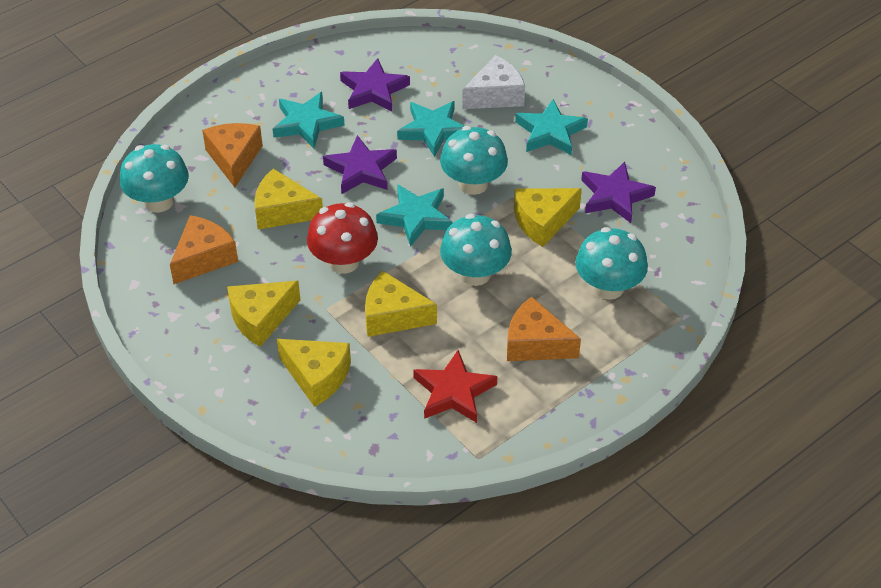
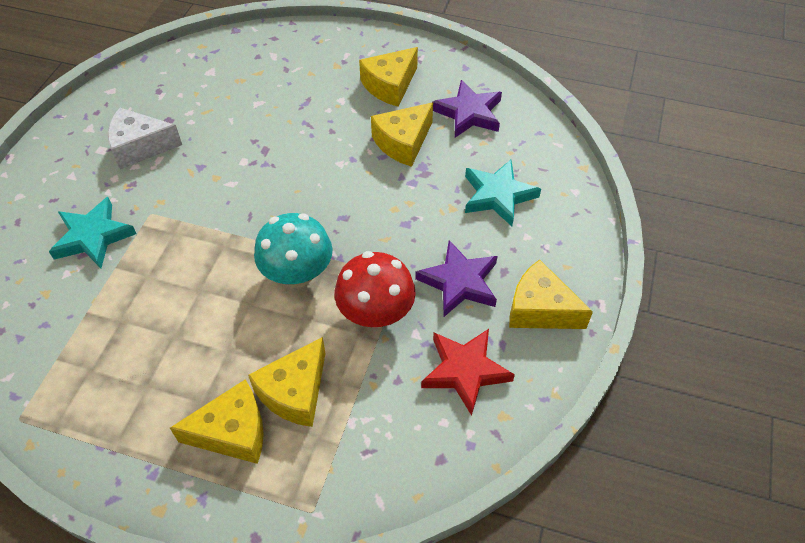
orange cheese: [170,215,238,284] [202,123,263,187] [507,297,581,361] = 3 -> none = 0
purple star: [323,135,397,194] [340,58,410,111] [581,162,656,223] = 3 -> [415,240,498,317] [432,80,502,138] = 2
turquoise mushroom: [120,144,189,212] [440,126,508,195] [440,214,512,286] [575,227,648,300] = 4 -> [254,213,333,288] = 1
turquoise star: [273,92,345,148] [376,184,453,247] [397,101,464,157] [515,99,588,155] = 4 -> [49,197,136,268] [465,160,541,226] = 2

